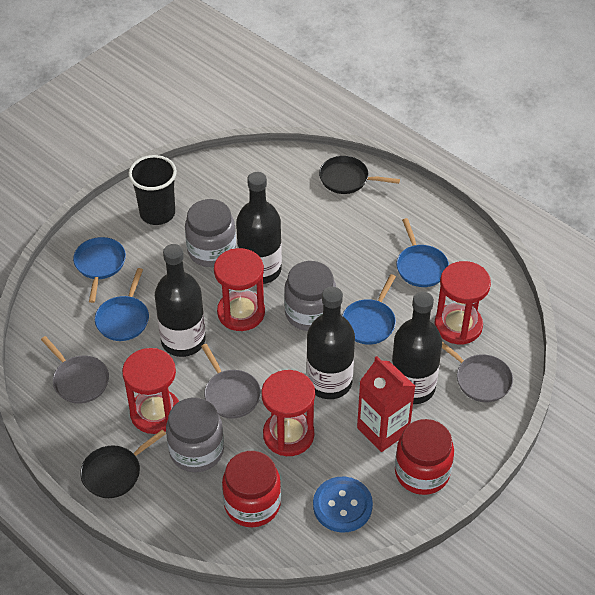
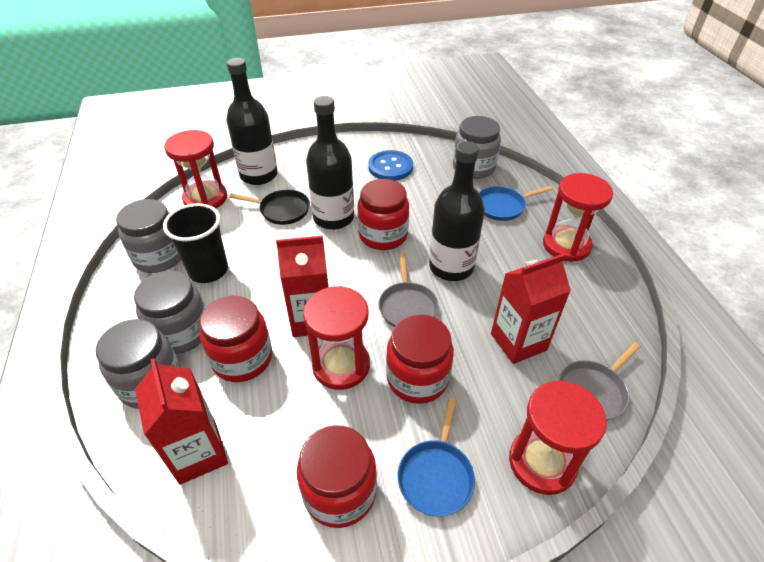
black bottle: [155,244,206,357] [236,172,282,284] [306,287,355,399] [392,291,442,404] = 4 -> [226,58,278,185] [306,96,354,230] [429,141,485,281] = 3
black pan: [80,429,166,498] [319,156,400,194] = 2 -> [229,190,310,225] = 1
blue pan: [73,237,126,303] [95,268,149,341] [342,274,396,345] [396,218,449,287] = 4 -> [398,398,475,517] [479,186,553,221] = 2
grey jar: [166,397,224,472] [185,199,236,267] [284,261,336,331] = 3 -> [96,319,181,409] [116,199,181,273] [134,271,205,354] [453,116,501,179] = 4
grey pan: [41,336,109,404] [201,344,261,419] [442,342,513,402] = 3 -> [379,253,439,327] [559,342,640,421] = 2
red carton: [357,356,415,452] = 1 -> [135,358,228,485] [276,236,329,337] [491,254,571,364] = 3
red jar: [222,451,281,527] [395,419,454,495] = 2 -> [199,296,272,382] [297,425,377,528] [357,179,409,250] [386,314,454,404] = 4

